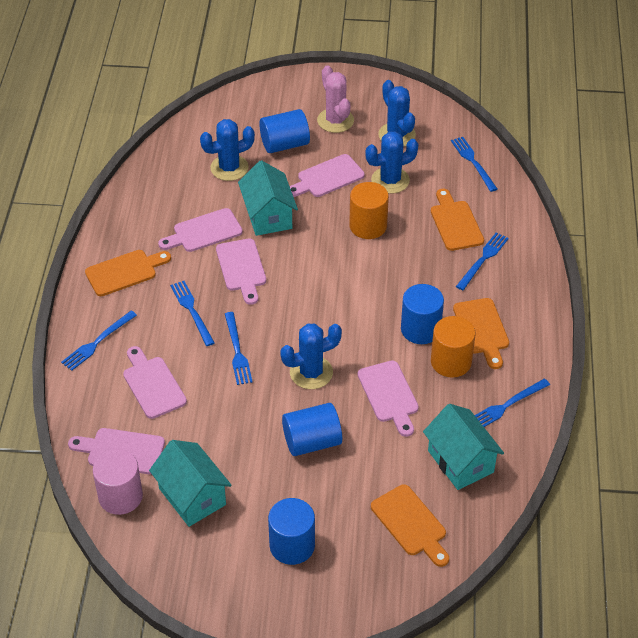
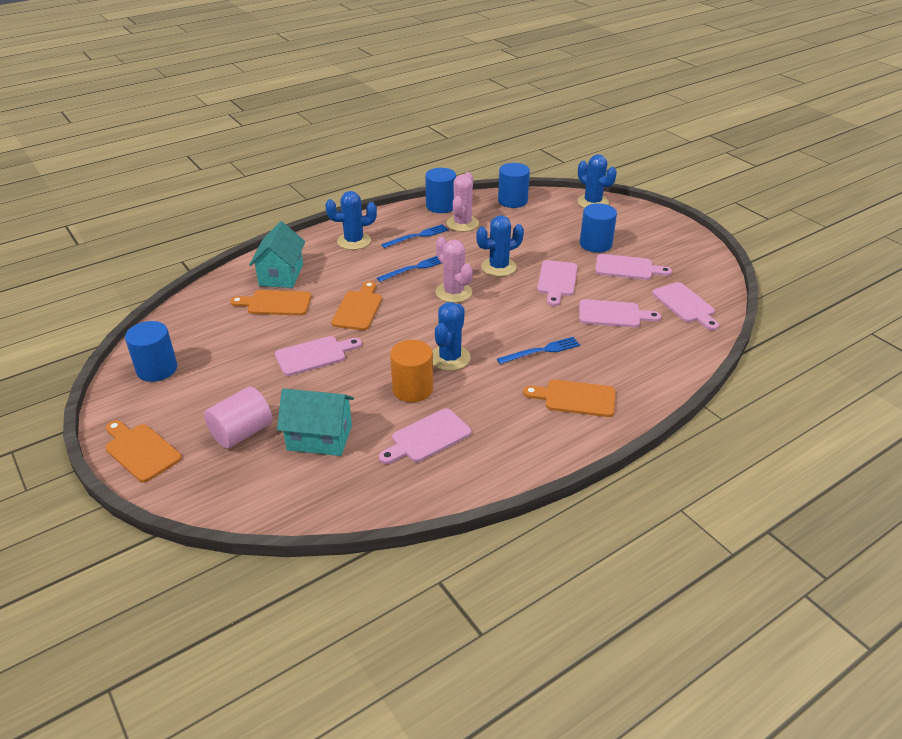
blue fork: [61,311,137,371] [170,281,215,346] [225,312,253,385] [451,137,497,192] [456,232,509,290] [475,379,550,427] = 6 -> [377,256,441,282] [381,224,449,248] [497,337,580,364] = 3
orange cylinder: [349,182,389,239] [431,316,475,377] = 2 -> [390,340,433,402] = 1
pink cactus: [317,65,354,133] = 1 -> [435,237,473,303] [446,172,479,232] = 2
turquoise house: [149,440,232,527] [238,160,298,236] [423,404,504,490] = 3 -> [249,221,305,288] [277,388,354,456] = 2

